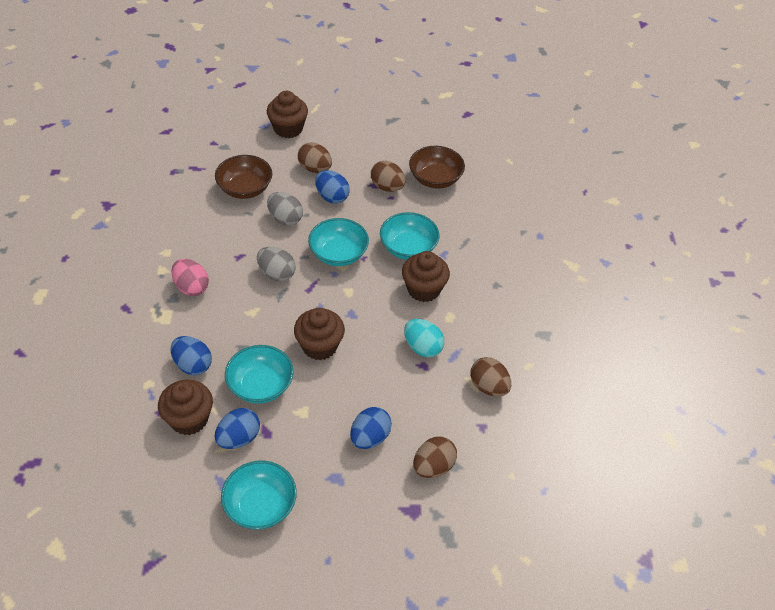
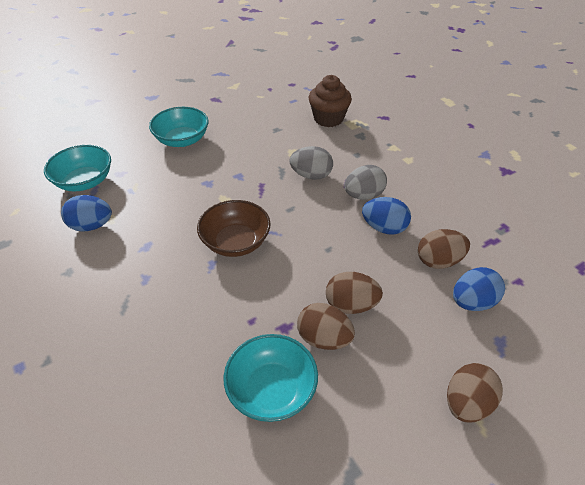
blue egg: [171,336,212,375] [215,408,260,449] [315,170,350,204] [350,407,392,449] = 4 -> [61,195,112,232] [362,197,411,235] [453,267,505,311] = 3
brown bowl: [215,155,272,199] [409,146,465,189] = 2 -> [197,200,271,257] = 1
brown cupcake: [158,380,213,435] [267,91,308,138] [294,308,345,360] [402,251,450,302] = 4 -> [309,75,352,127] = 1
pink egg: [172,259,209,296] = 1 -> none = 0
turquoise bowl: [221,461,297,530] [225,345,294,404] [308,218,369,266] [380,212,440,260] = 4 -> [44,145,111,191] [149,107,209,147] [224,334,318,422] = 3
turquoise egg: [404,319,444,357] = 1 -> none = 0

